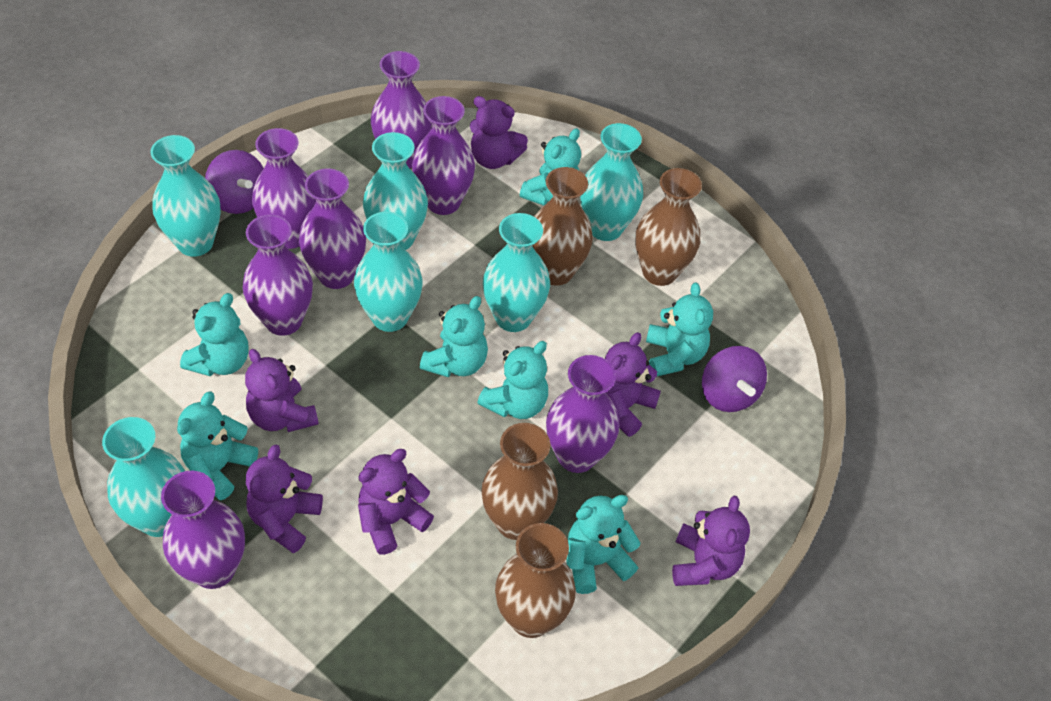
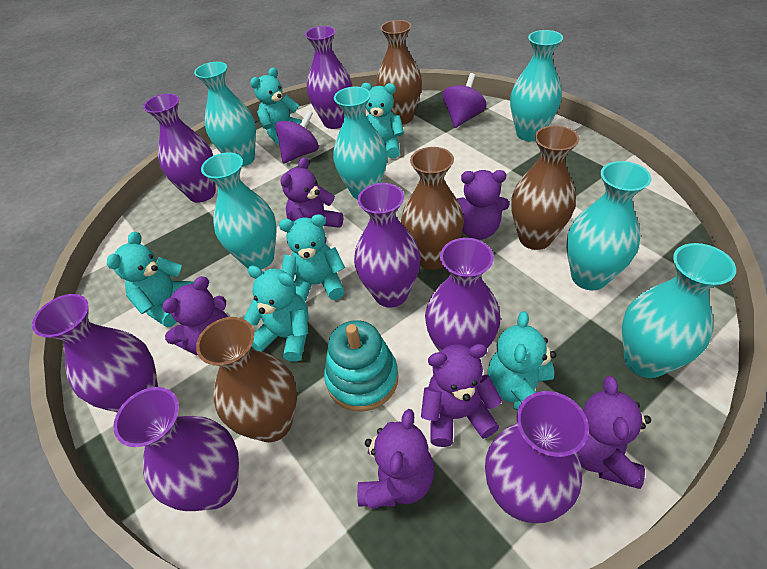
turquoise stacking toy: none = 0 -> [324,320,398,412] = 1
turquoise teddy bear: [177,392,258,500] [180,293,249,376] [420,296,488,377] [477,341,548,419] [520,128,581,206] [566,495,641,594] [646,283,713,377] = 7 -> [107,232,194,328] [244,266,309,362] [250,68,302,145] [279,214,345,302] [361,83,404,159] [488,311,556,410] = 6

